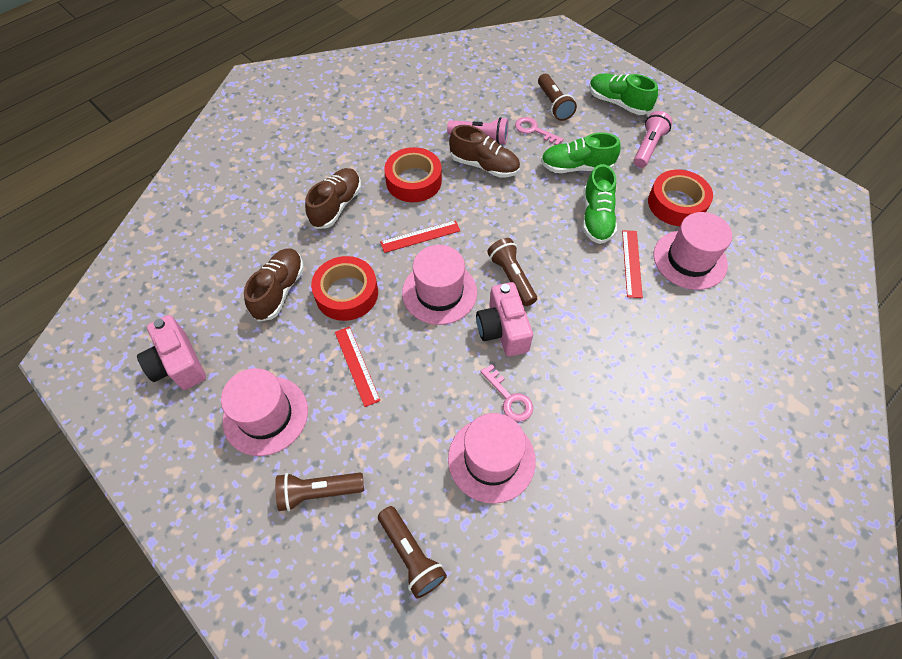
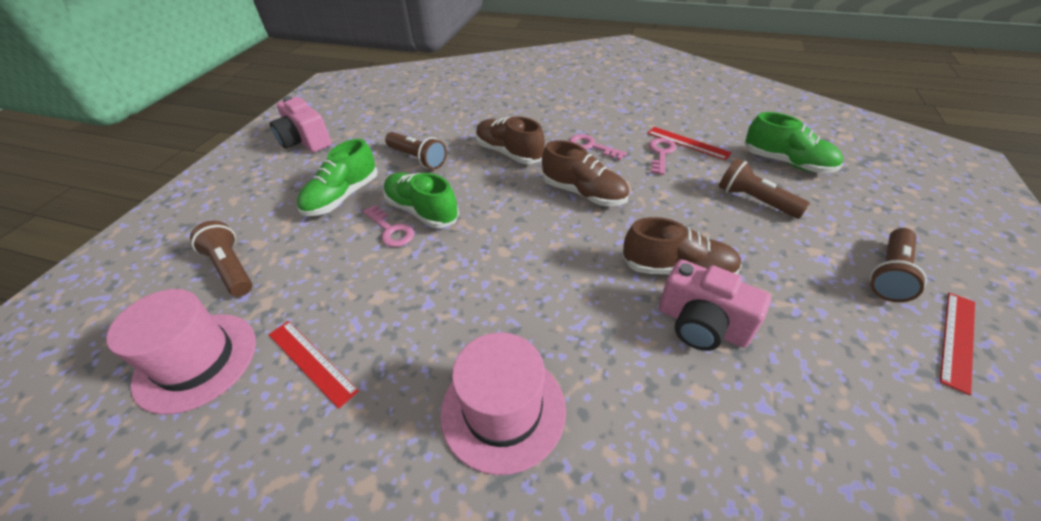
pink flashlight: [447,117,509,144] [634,111,672,168] = 2 -> none = 0
pink hat: [221,368,308,456] [402,245,477,325] [448,413,536,504] [654,212,732,290] = 4 -> [106,289,256,415] [440,332,566,475] = 2
pink key: [480,364,533,422] [515,117,564,145] = 2 -> [363,205,414,247] [569,134,627,160] [649,138,676,175] = 3
red tape: [311,256,378,321] [384,147,442,202] [648,169,713,226] = 3 -> none = 0

